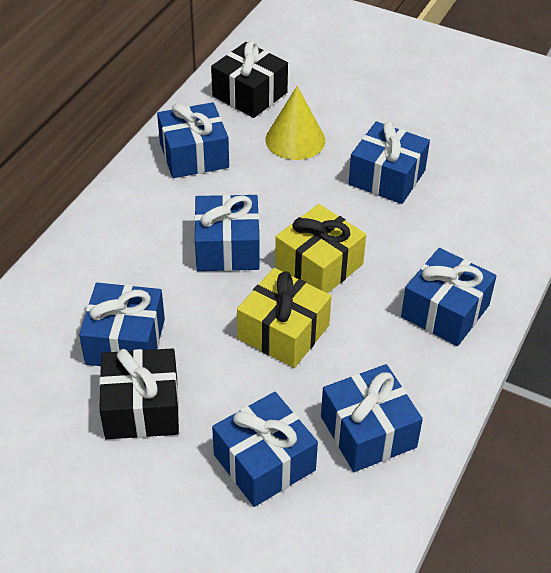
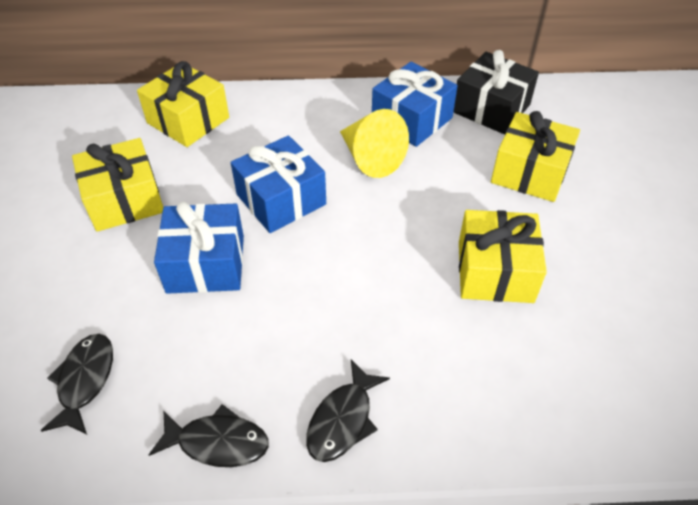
black fish: none = 0 -> [40,334,113,435] [149,404,269,467] [306,360,390,462] = 3
black gift: [99,348,179,439] [211,41,288,118] = 2 -> [453,50,539,134] = 1
blue gift: [79,283,165,366] [157,102,229,178] [194,194,260,271] [212,392,318,507] [321,364,423,472] [349,121,430,204] [401,248,497,346] = 7 -> [154,201,244,294] [231,135,326,233] [372,62,458,147] = 3
yellow gift: [237,268,332,368] [275,204,366,293] = 2 -> [72,138,163,232] [137,61,229,147] [459,210,547,303] [491,111,580,202] = 4

